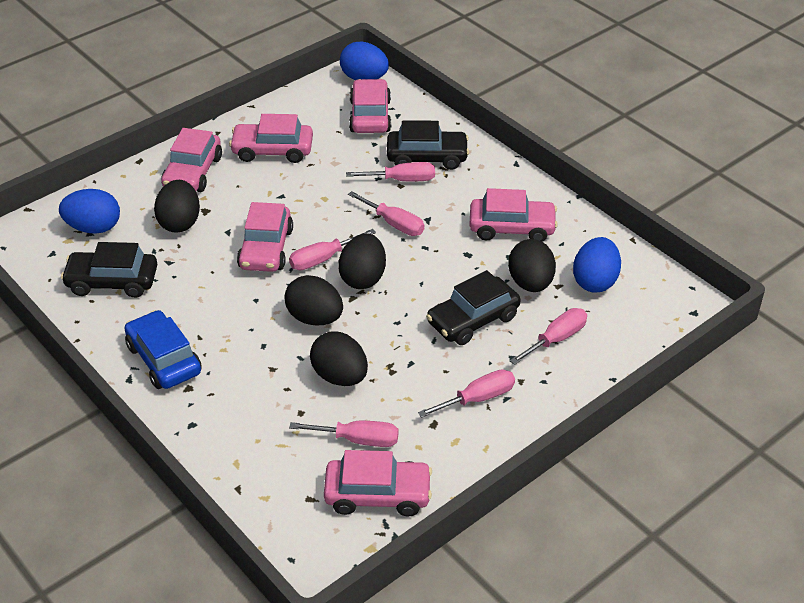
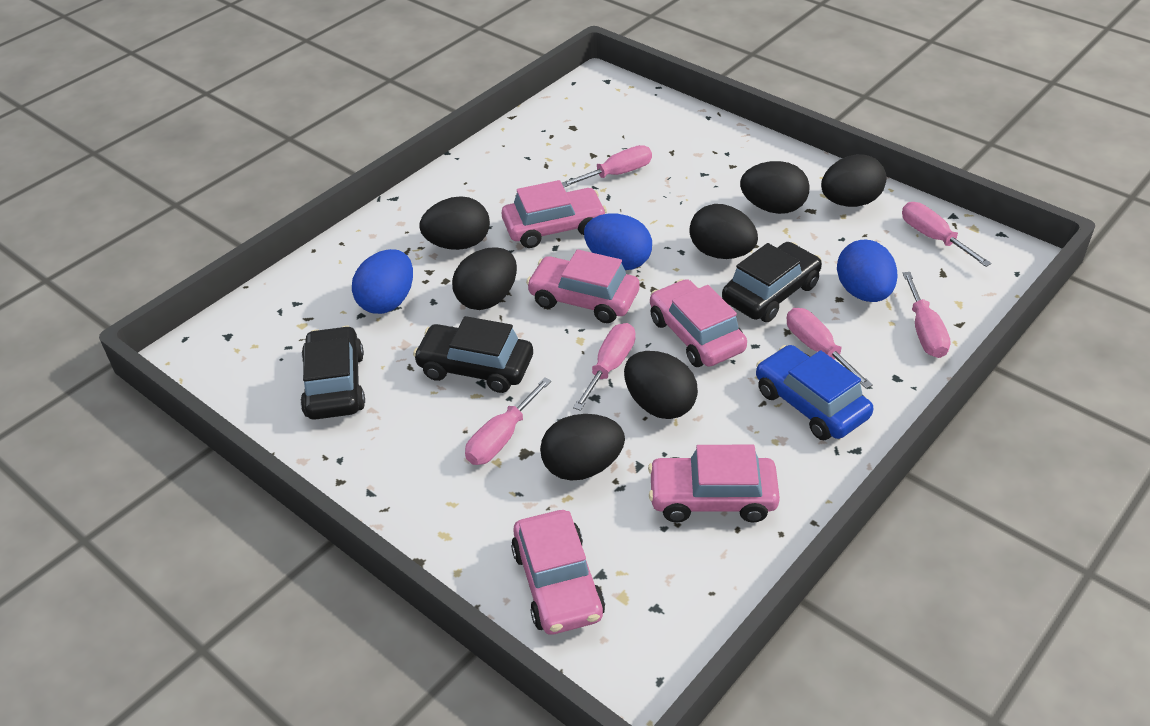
black egg: [154,180,200,233] [285,275,343,325] [310,331,368,386] [338,234,386,289] [508,239,556,292] = 5 -> [420,196,490,250] [452,247,517,310] [540,414,625,481] [624,351,698,419] [689,204,758,259] [740,161,810,214] [821,154,886,207] = 7
pink car: [161,128,222,192] [229,114,313,163] [237,202,293,272] [324,450,432,516] [349,79,391,133] [469,188,558,242] = 6 -> [502,180,607,248] [511,510,605,634] [526,249,640,323] [648,445,780,522] [650,279,747,367] = 5

